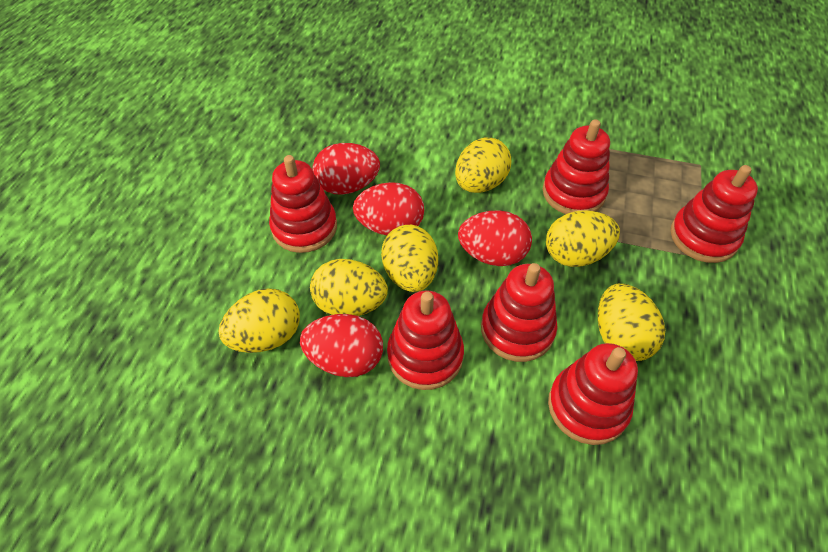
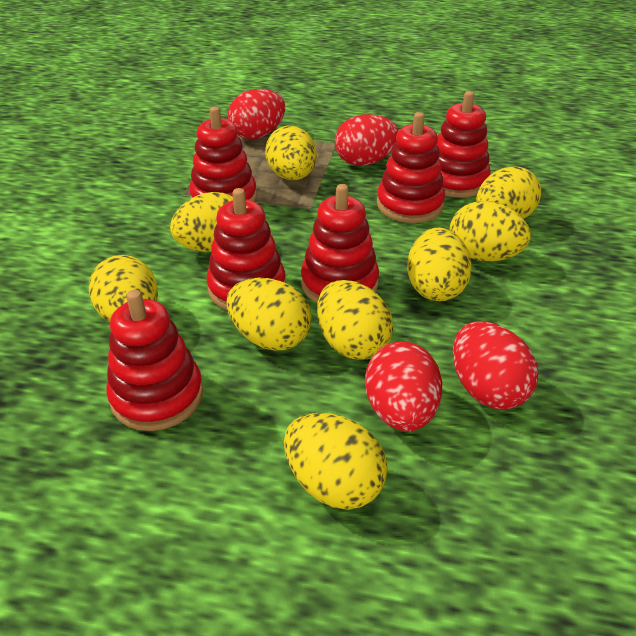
yellow egg: [218,288,300,353] [310,259,388,316] [381,225,438,292] [455,138,511,193] [546,210,620,267] [598,284,665,361] = 6 -> [89,255,158,323] [170,192,233,252] [226,278,312,351] [265,126,317,180] [284,413,388,510] [317,280,393,360] [407,228,472,301] [449,201,531,262] [476,167,541,219] = 9

